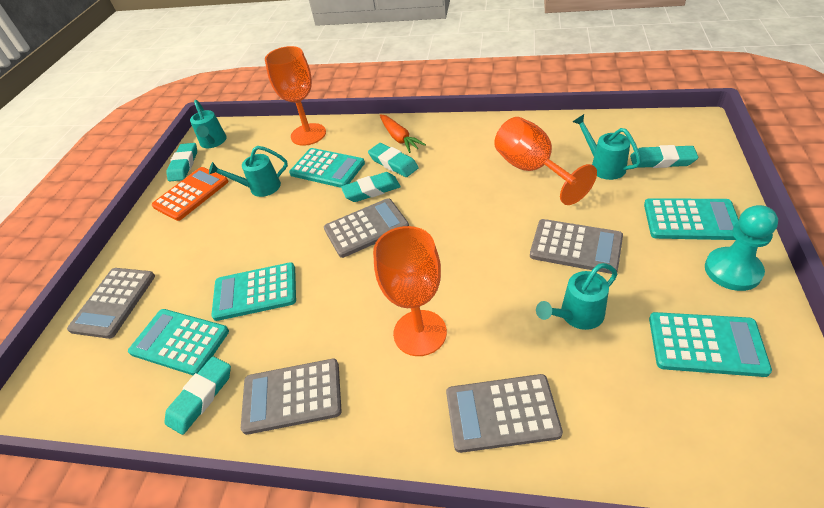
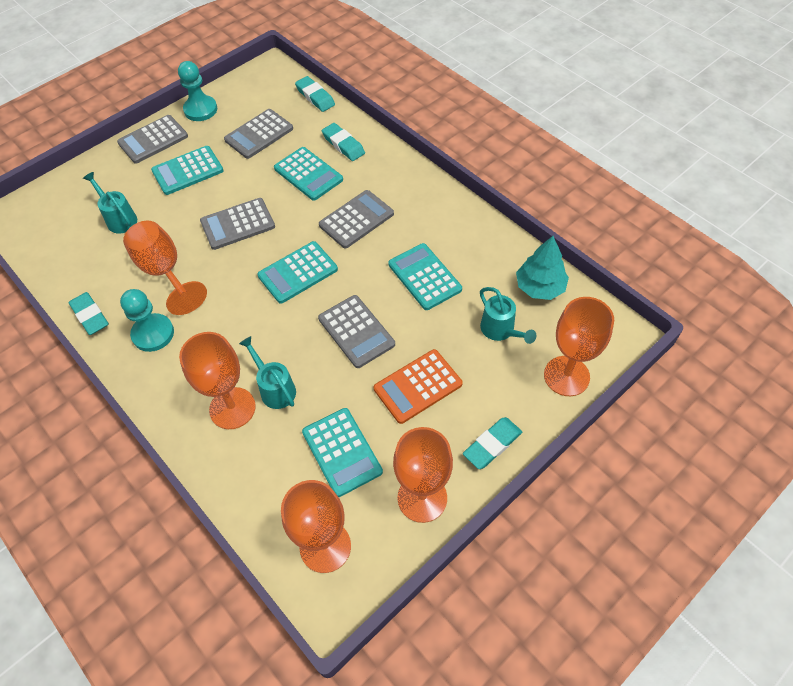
orange carrot: [380,114,426,153] = 1 -> none = 0
orange goblet: [265,46,326,146] [373,226,447,356] [494,117,597,205] = 3 -> [123,221,207,315] [179,332,256,429] [281,480,351,573] [393,427,453,523] [544,297,614,396] = 5
turquoise eraser: [165,356,231,435] [166,143,197,182] [341,172,401,202] [368,143,419,177] [630,145,698,168] = 5 -> [68,292,109,335] [295,76,335,112] [322,123,365,161] [463,417,522,469] = 4
turquoise pawn: [705,205,778,291] = 1 -> [120,289,174,352] [178,61,217,121] = 2
turquoise tree: none = 0 -> [516,236,569,300] = 1
turquoise watering can: [190,100,227,148] [209,146,288,197] [536,263,618,330] [573,114,641,180] = 4 -> [83,172,137,233] [239,336,296,409] [480,287,536,344] = 3

